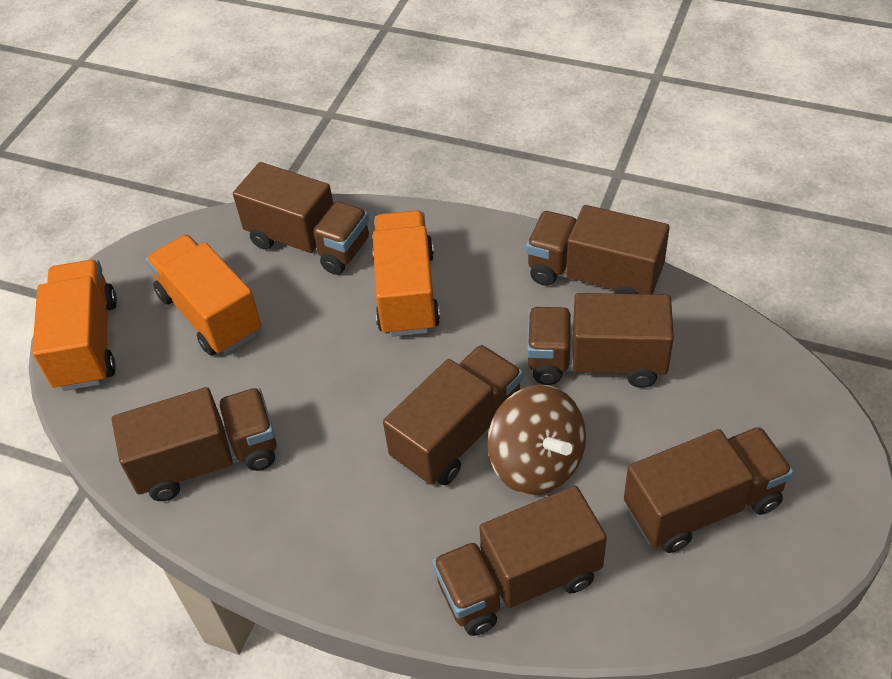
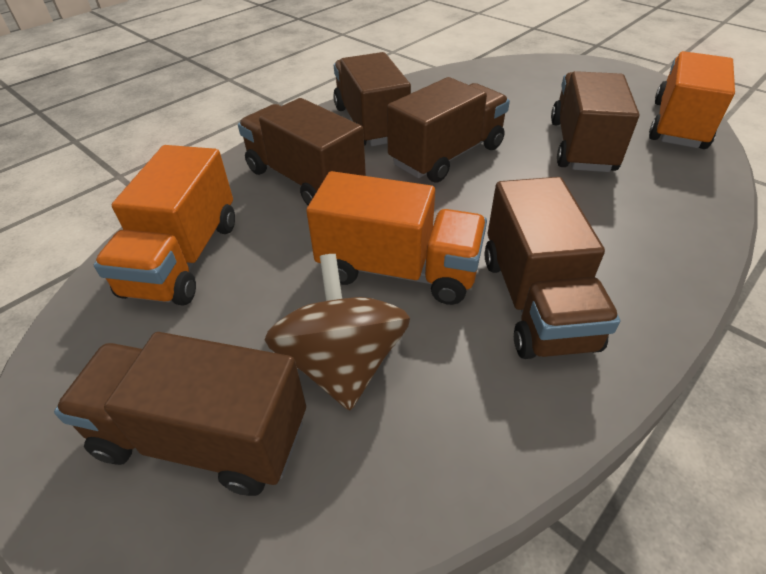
brown truck: [112,387,277,501] [233,162,369,275] [383,345,523,485] [432,486,607,636] [526,205,670,294] [527,293,674,388] [624,427,793,553] = 7 -> [54,332,306,496] [238,98,366,205] [333,52,411,146] [387,77,510,183] [485,177,620,359] [551,71,639,172] = 6

